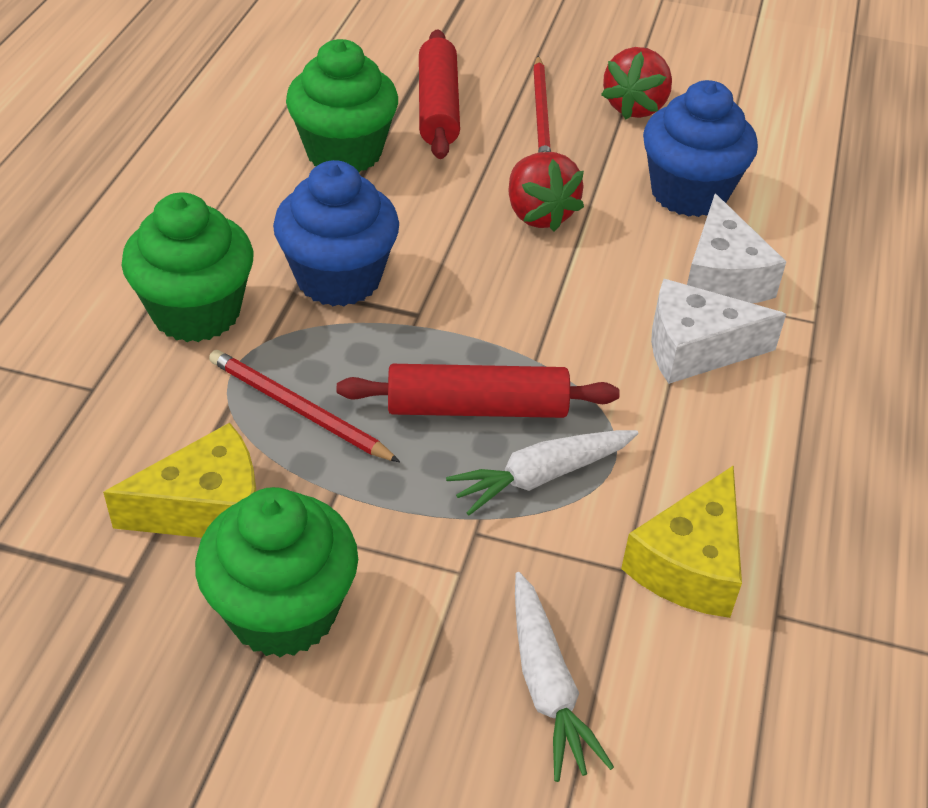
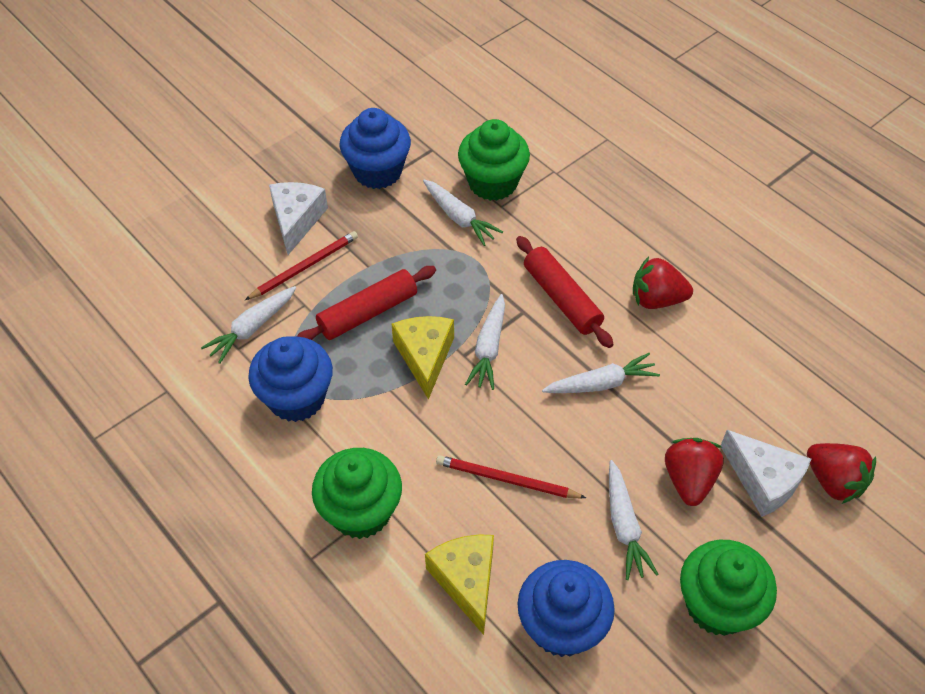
blue cupcake: [273,160,399,306] [643,80,758,217] = 2 -> [248,336,333,422] [339,108,411,189] [517,560,615,657] = 3
red strawberry: [509,152,584,232] [601,47,672,120] = 2 -> [633,257,693,309] [665,438,724,506] [807,443,876,504] = 3
white carrot: [446,430,638,515] [515,572,614,782] = 2 -> [201,286,296,364] [423,179,503,246] [465,294,505,390] [542,353,660,393] [609,460,658,580] = 5

